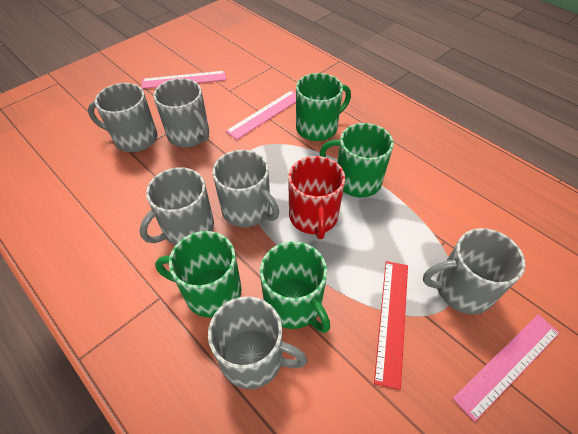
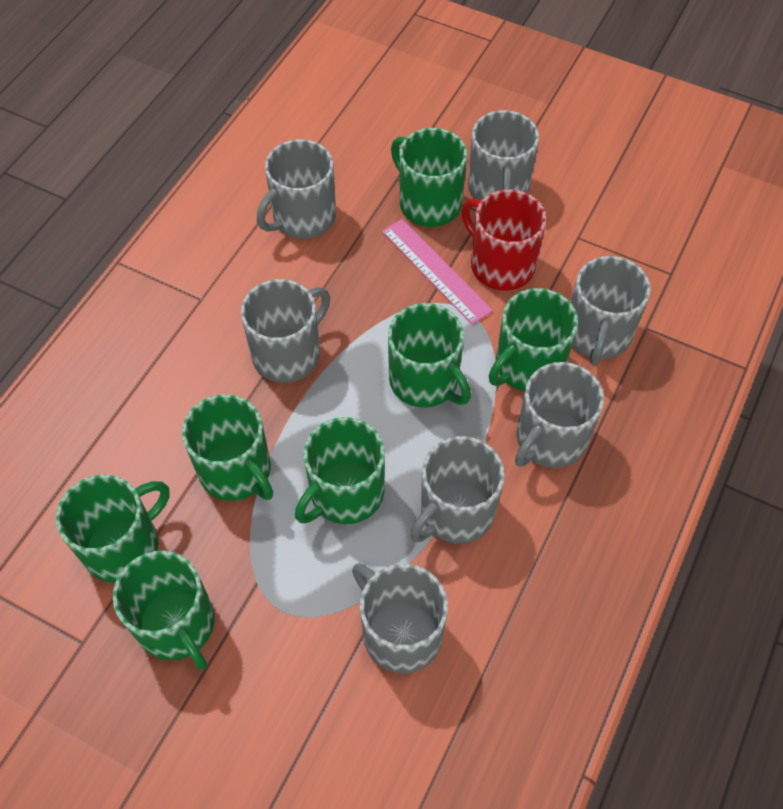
green mug: [155,231,242,318] [260,241,330,333] [296,73,351,141] [320,123,394,197] = 4 -> [56,474,170,583] [113,551,215,670] [182,394,273,501] [295,417,385,524] [388,303,471,408] [391,128,467,227] [489,288,578,391] = 7
grey mug: [88,83,157,152] [140,167,214,245] [153,78,209,147] [208,296,308,389] [212,150,279,227] [423,228,526,315] = 6 -> [241,279,330,383] [257,139,336,239] [352,564,448,674] [410,436,504,544] [468,110,539,200] [515,362,604,468] [571,256,651,365] = 7
pink ruler: [142,71,226,89] [226,90,296,140] [453,315,560,422] = 3 -> [382,219,493,324] = 1
red ruler: [374,261,408,390] = 1 -> none = 0

